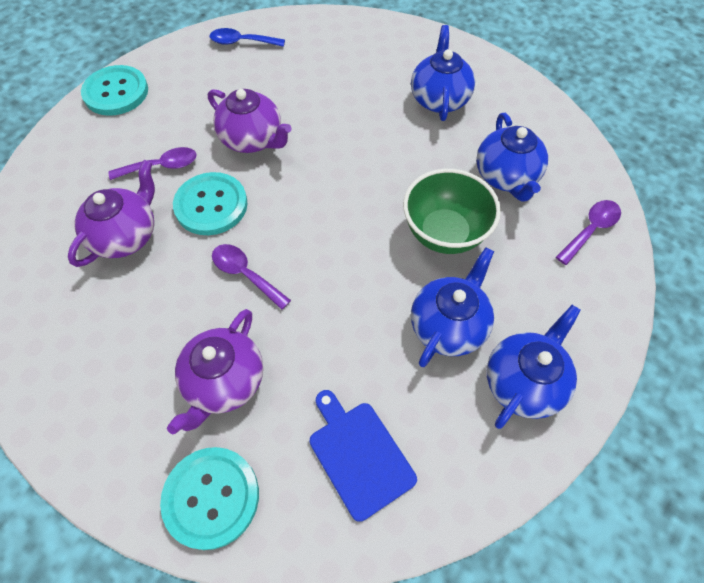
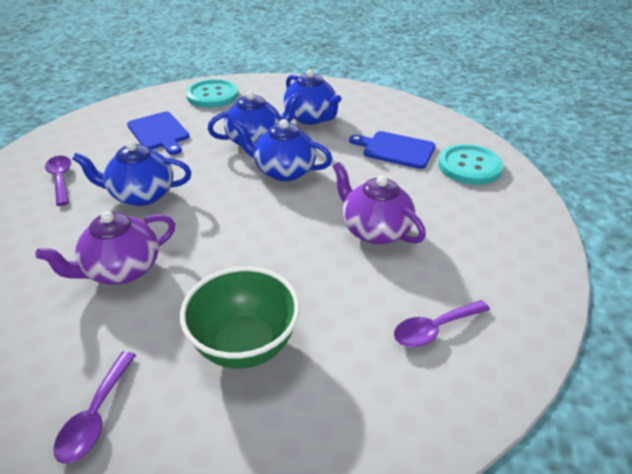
blue cutting board: [310,390,417,522] = 1 -> [127,112,190,155] [349,131,435,169] = 2
blue spoon: [210,28,285,47] = 1 -> none = 0
purple teapot: [68,160,155,267] [167,309,263,434] [208,89,292,153] = 3 -> [35,211,175,285] [333,162,426,244] = 2
turquoise button: [81,65,148,116] [160,447,259,550] [173,172,247,235] = 3 -> [186,79,238,108] [438,144,504,185] = 2

